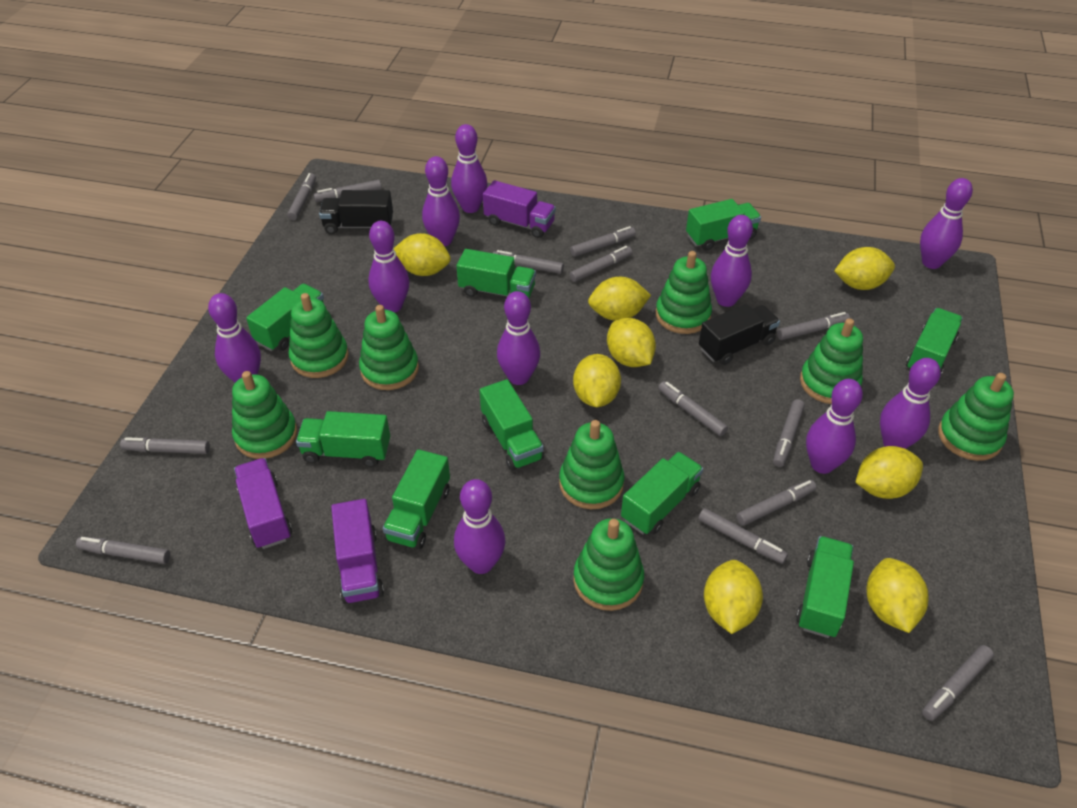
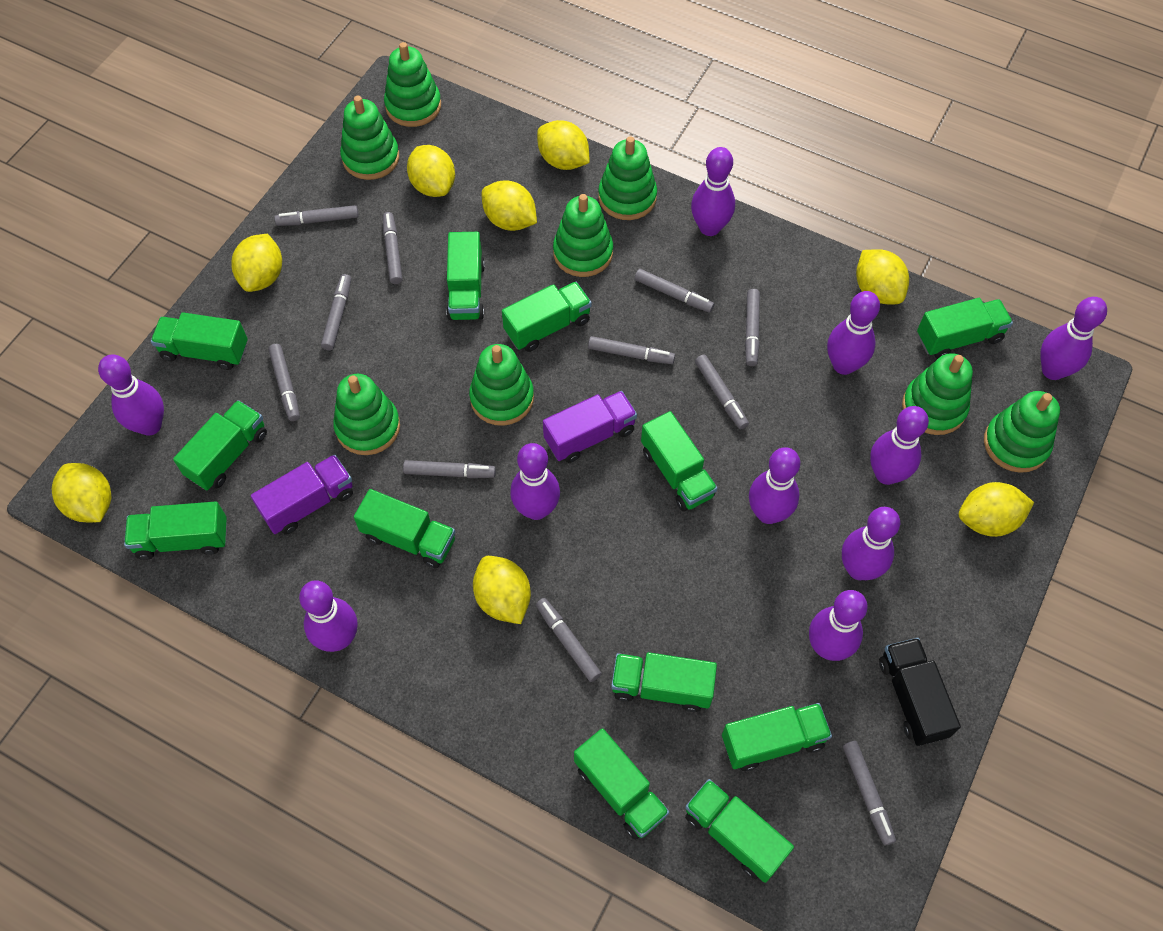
black truck: [319,190,393,234] [699,304,780,365] = 2 -> [879,638,961,746] = 1
green truck: [246,284,324,351] [296,411,390,467] [383,449,450,549] [457,249,536,298] [480,379,544,471] [621,452,703,534] [686,199,761,250] [796,536,854,638] [906,308,963,374] = 9 -> [124,501,227,560] [151,312,248,370] [173,400,267,490] [354,489,455,568] [446,232,485,320] [502,282,592,352] [574,728,669,840] [611,652,717,712] [641,411,717,511] [685,779,794,883] [722,703,832,771] [917,298,1013,359] = 12
grey marker: [76,537,170,564] [120,437,210,454] [287,173,316,220] [314,180,382,202] [493,250,564,274] [569,246,632,282] [570,226,636,257] [658,381,728,436] [698,508,788,564] [736,480,816,526] [773,399,805,467] [777,312,850,340] [922,645,994,721] = 13 -> [268,344,300,421] [275,205,359,226] [321,274,351,350] [383,212,402,284] [403,460,496,478] [536,598,602,682] [588,336,675,364] [635,269,714,313] [695,355,749,429] [745,289,760,366] [843,741,896,845] = 11
purple truck: [234,458,292,549] [331,499,384,604] [483,180,556,238] = 3 -> [251,455,353,535] [543,391,637,463] = 2

